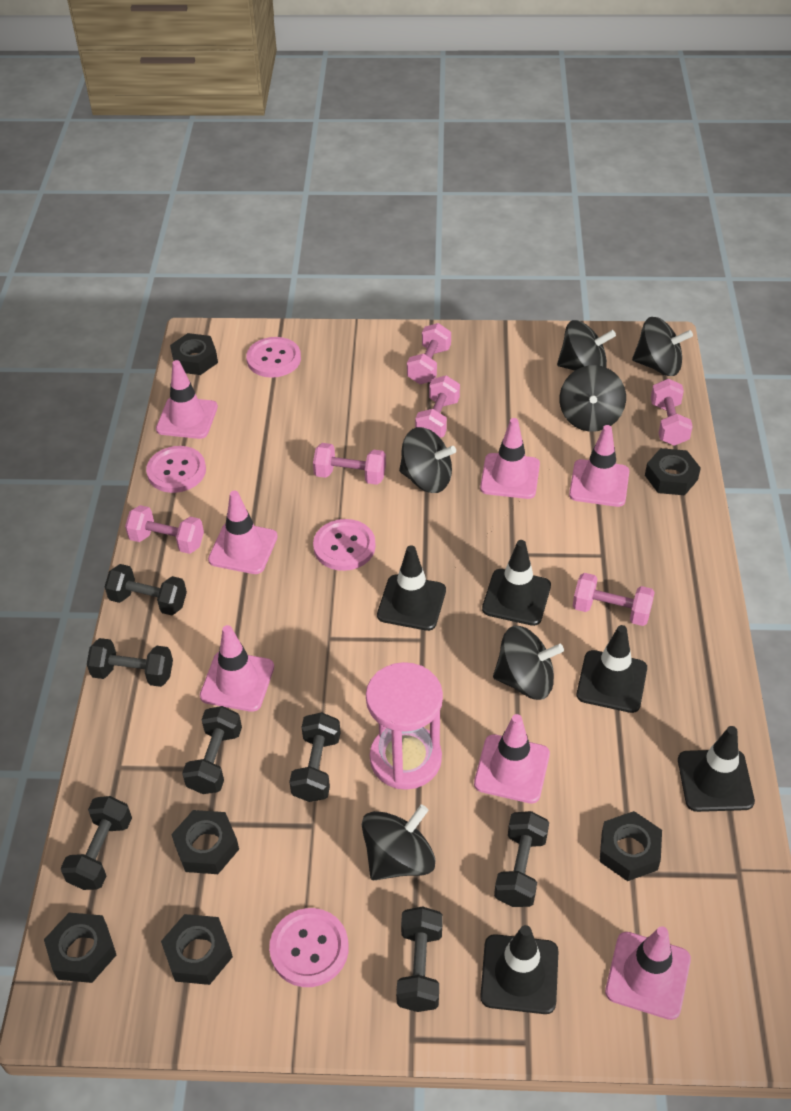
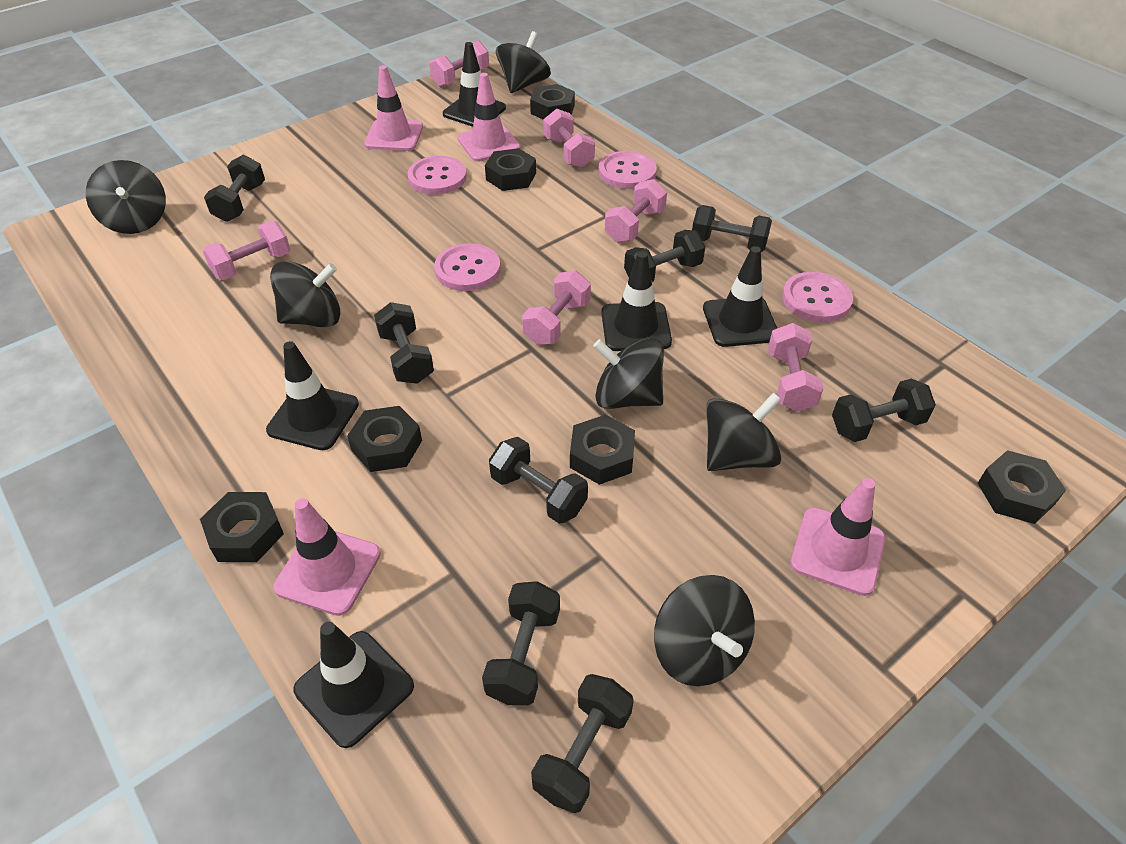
black dumbbell: [61,796,132,890] [87,638,173,687] [105,564,187,615] [182,706,242,794] [289,712,341,802] [396,906,443,1012] [494,811,549,907] = 7 -> [204,155,265,222] [374,302,434,384] [482,581,560,705] [489,437,588,524] [531,674,634,813] [624,230,705,282] [692,205,772,252] [832,379,936,442] = 8
pink hourglass: [366,662,443,790] = 1 -> none = 0
pink traffic cone: [156,360,218,439] [200,625,274,712] [208,491,278,574] [474,714,550,804] [480,418,540,499] [569,425,629,507] [605,926,691,1020] = 7 -> [273,498,381,616] [364,65,423,151] [457,73,521,162] [790,478,885,596] = 4

